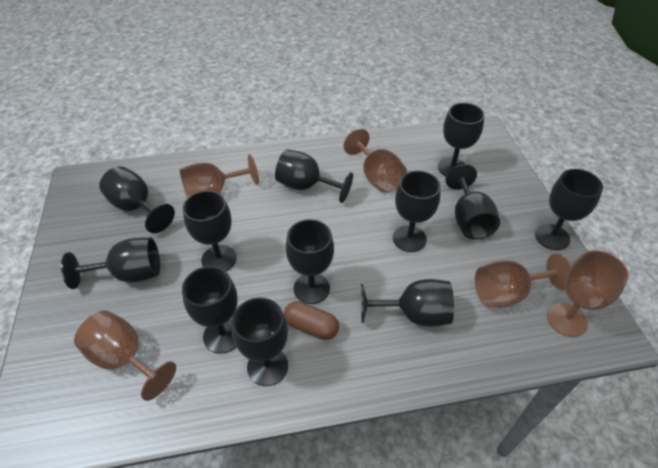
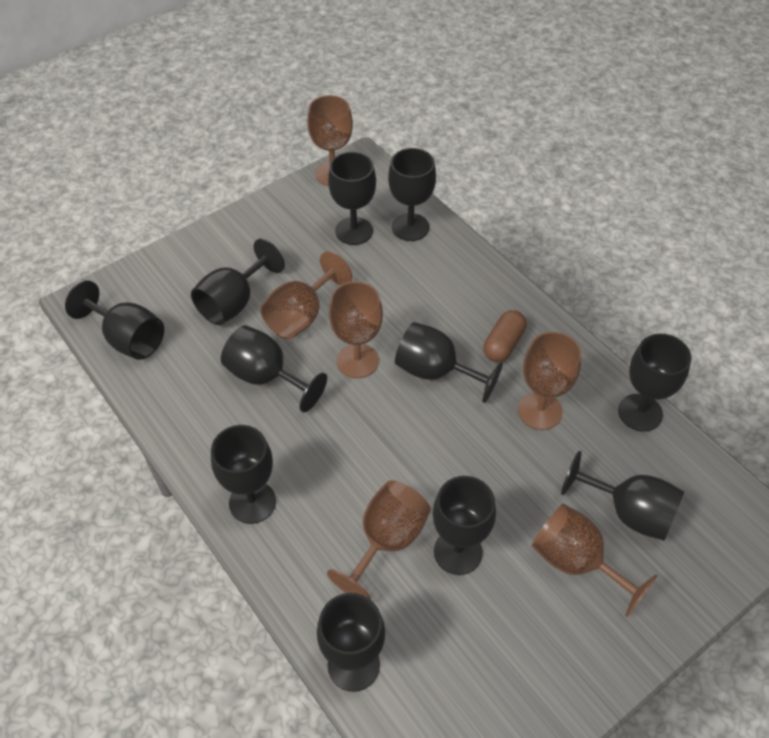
black goblet: [61,237,160,289] [99,166,175,233] [182,266,238,354] [183,190,237,271] [232,298,288,386] [275,149,353,203] [286,219,334,304] [361,279,454,327] [393,171,441,252] [438,103,485,176] [445,164,500,240] [535,169,603,250] = 12 -> [65,280,164,360] [191,239,285,325] [211,425,276,524] [221,325,327,412] [317,593,385,692] [328,152,376,245] [388,148,436,241] [395,322,503,403] [433,476,496,575] [561,451,684,541] [618,334,692,432] = 11
brown goblet: [74,310,176,401] [179,154,259,198] [344,129,407,193] [475,253,571,308] [547,250,629,337] = 5 -> [260,251,352,339] [307,95,353,186] [327,480,431,600] [329,281,383,378] [518,332,581,430] [532,504,657,617] = 6

